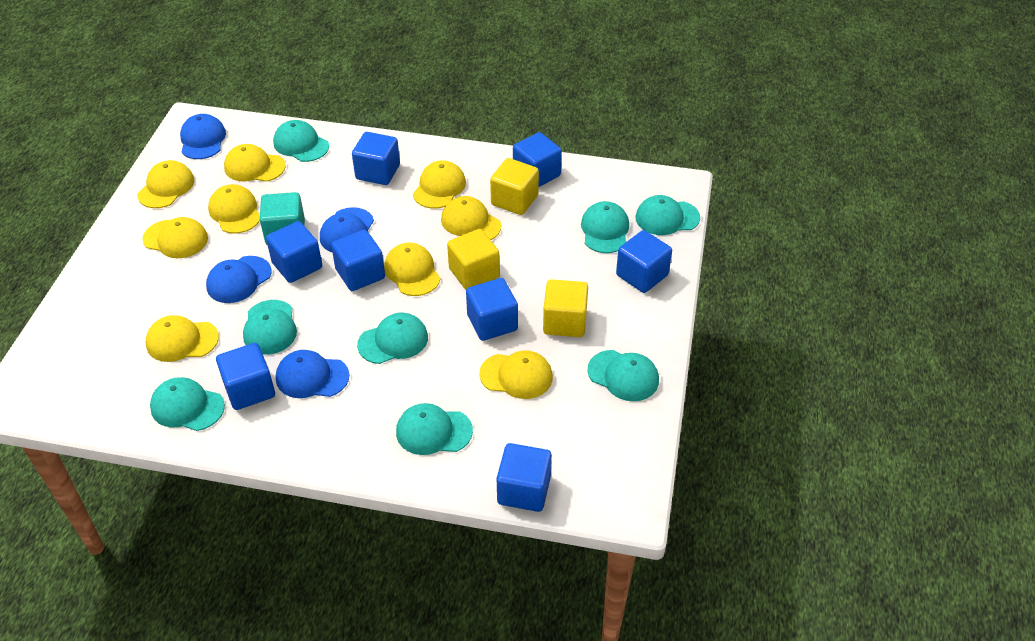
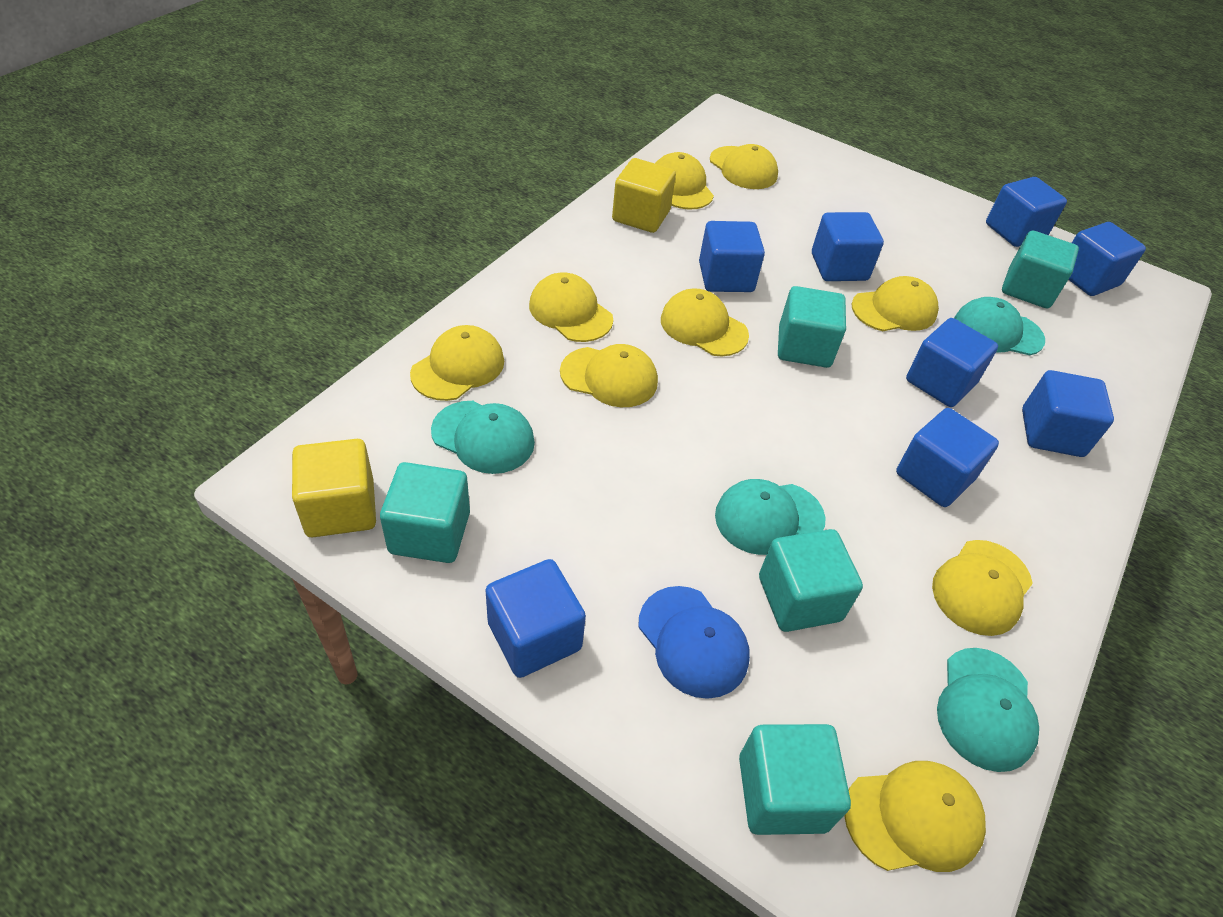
blue cap: [180,114,226,159] [206,256,271,303] [276,350,349,398] [320,207,374,252] = 4 -> [638,586,750,699] = 1
turquoise cap: [150,377,225,431] [243,300,297,354] [273,120,329,162] [357,312,428,364] [396,403,473,455] [581,201,629,253] [588,350,659,401] [636,195,700,235] = 8 -> [431,401,535,474] [715,479,826,555] [937,648,1039,772] [954,297,1045,355] = 4
turquoise cube: [260,192,305,246] = 1 -> [380,462,470,563] [739,724,851,835] [759,529,863,632] [778,286,846,368] [1002,231,1079,308] = 5
yellow cube: [447,229,500,290] [490,158,539,215] [543,279,588,337] = 3 -> [292,439,376,538] [612,158,676,233] = 2

